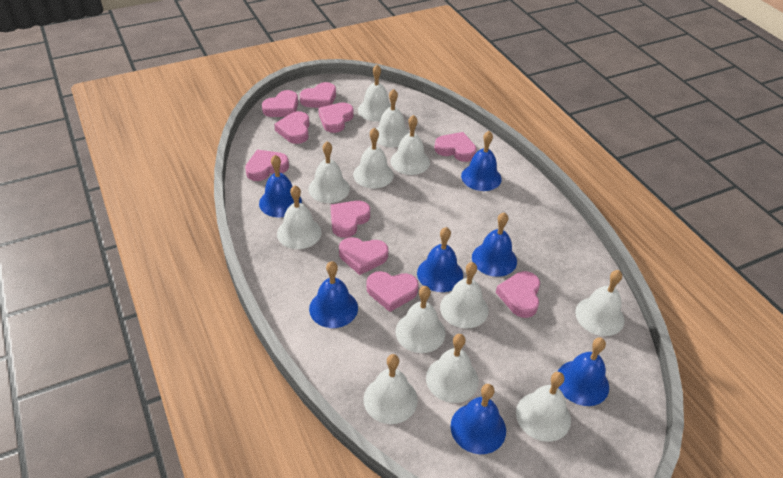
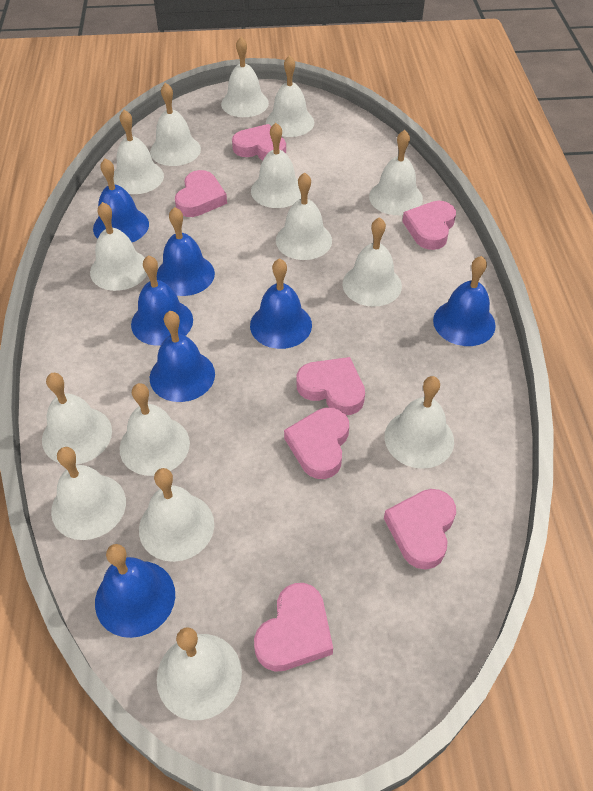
pink heart: [245,150,289,181] [262,90,298,117] [274,111,309,144] [300,82,336,108] [318,102,354,133] [330,201,370,238] [339,237,388,275] [366,271,419,312] [434,132,477,162] [496,271,540,318] = 10 -> [175,170,227,217] [232,124,286,161] [254,583,333,672] [284,407,349,479] [296,357,365,415] [384,489,456,570] [402,201,456,250] = 7
white bell: [277,185,321,249] [308,141,350,203] [353,128,394,189] [358,65,391,122] [363,354,418,424] [376,89,410,148] [390,115,430,175] [395,286,445,353] [426,334,479,403] [440,262,489,328] [516,372,571,442] [575,270,625,336] = 12 -> [42,373,112,465] [51,447,126,540] [90,202,147,291] [114,110,164,194] [119,383,190,476] [139,468,214,562] [150,82,201,166] [157,627,242,720] [221,37,269,117] [251,123,301,208] [266,55,314,137] [276,172,332,260] [342,217,402,307] [369,130,423,215] [385,376,454,469] = 15

